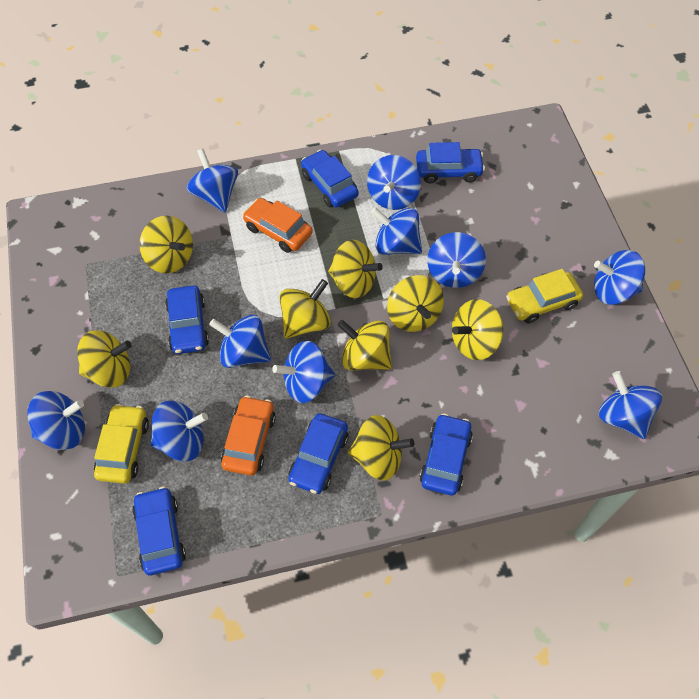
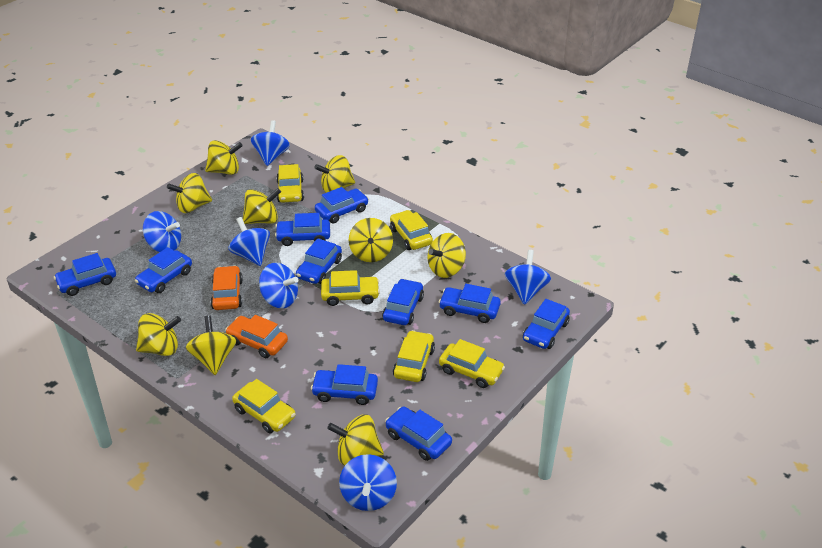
blue car: [132,487,186,575] [165,285,209,354] [288,413,348,494] [301,150,359,208] [416,142,485,183] [420,413,473,495] = 6 -> [54,253,116,296] [135,247,192,293] [275,213,330,246] [296,238,342,284] [311,364,378,405] [315,187,369,224] [382,279,424,325] [385,407,452,461] [439,284,501,323] [523,299,570,349] = 10
blue spinning top: [27,391,85,450] [150,401,208,461] [186,149,238,212] [209,314,271,368] [272,341,335,403] [367,155,421,210] [371,207,422,255] [427,232,486,288] [594,250,645,305] [599,371,662,439] = 10 -> [143,211,181,252] [228,217,270,266] [251,120,290,166] [259,263,298,308] [339,454,397,511] [505,250,551,305] = 6
yellow car: [94,404,149,484] [506,269,583,324] = 2 -> [232,379,296,433] [276,164,304,202] [321,270,380,306] [390,210,433,250] [393,330,435,382] [439,339,505,388] = 6
yellow spinning top: [77,331,132,388] [139,216,193,273] [279,279,331,339] [328,240,383,298] [337,320,392,371] [348,415,414,481] [387,275,444,332] [452,299,503,360] = 8 -> [136,313,181,356] [167,173,212,213] [186,315,236,375] [205,140,243,175] [243,188,281,224] [314,155,355,193] [327,414,384,465] [349,218,393,262] [428,233,466,278] = 9

